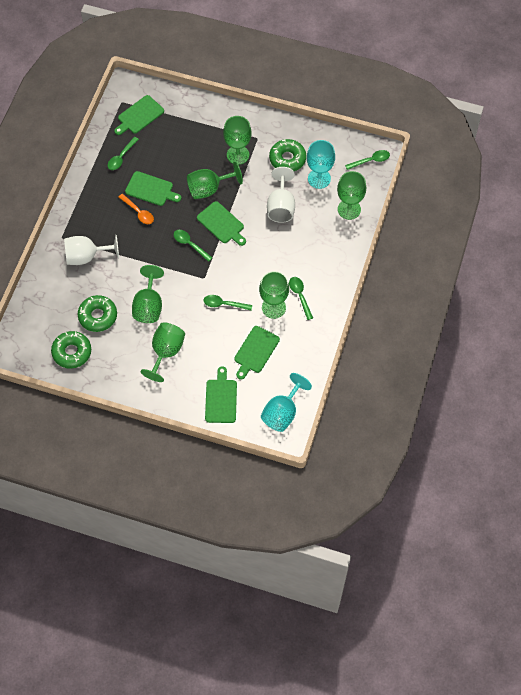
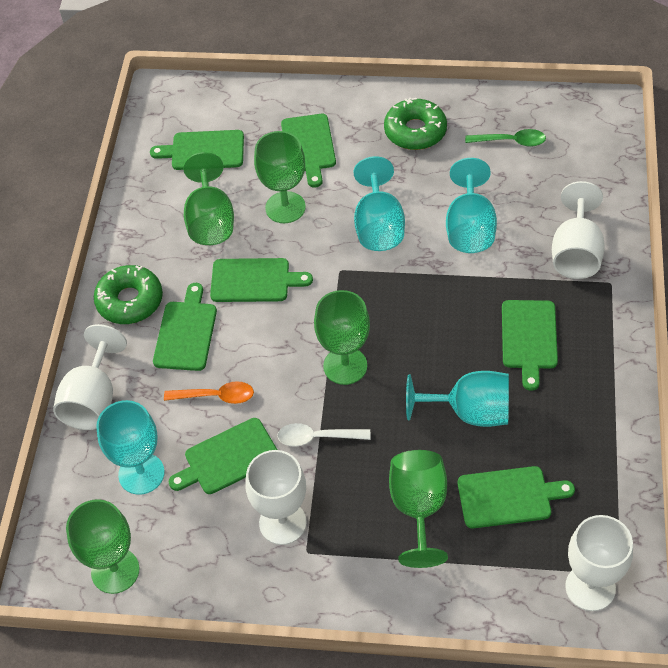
green cutting board: [114,95,164,135] [125,171,181,206] [197,201,246,246] [205,366,237,423] [234,326,280,380] = 5 -> [150,130,244,170] [153,283,217,371] [169,418,277,494] [210,258,313,302] [281,114,336,188] [458,466,575,528] [502,300,558,391] = 7
green donut: [51,331,91,369] [77,295,117,332] [269,139,306,171] = 3 -> [94,265,163,324] [384,98,447,150] = 2
green goblet: [132,265,164,323] [141,322,185,382] [187,162,243,199] [223,116,252,165] [259,271,289,319] [337,171,366,220] = 6 -> [66,499,139,594] [183,152,234,245] [254,131,306,223] [314,290,370,385] [389,450,448,568] = 5
green spoon: [108,137,139,170] [174,230,213,262] [204,295,252,311] [289,277,313,320] [345,150,390,170] = 5 -> [465,129,546,147] = 1
turquoise goblet: [261,373,312,432] [307,140,335,189] = 2 -> [96,400,165,495] [354,156,405,251] [406,371,509,427] [446,158,497,253] = 4
white goblet: [64,235,119,265] [267,167,295,223] = 2 -> [53,324,127,430] [245,450,307,545] [552,181,605,279] [565,515,633,611] = 4
white spoon: none = 0 -> [277,423,371,447] = 1

